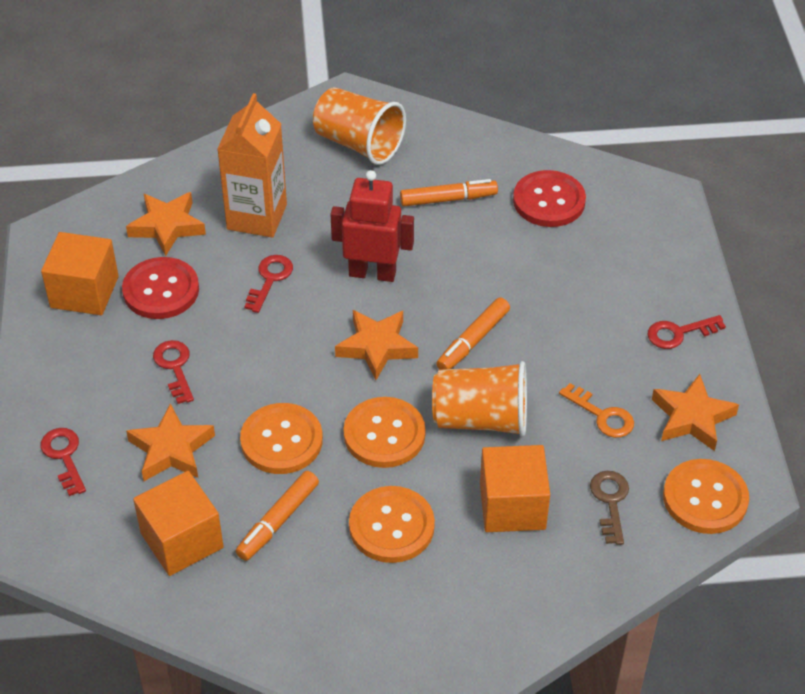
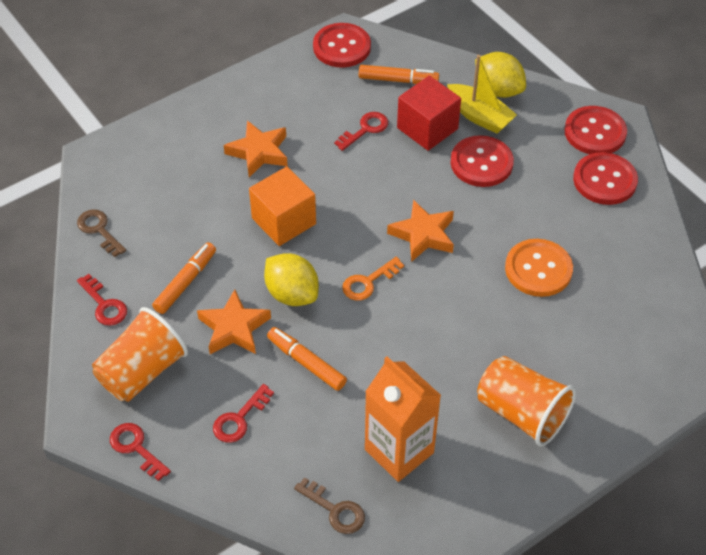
brown key: [590,471,629,545] = 1 -> [77,209,126,257] [294,477,365,534] = 2
orange button: [240,403,323,474] [343,397,426,468] [349,486,435,563] [663,459,749,534] = 4 -> [505,239,573,297] = 1
orange cube: [41,232,119,315] [133,471,224,576] [480,445,550,532] = 3 -> [249,166,316,246] = 1
orange star: [126,192,206,256] [126,403,215,481] [335,310,418,380] [652,374,739,451] = 4 -> [197,289,271,354] [224,120,288,177] [387,200,454,262] = 3
red button: [122,257,199,319] [513,170,586,227] = 2 -> [313,23,371,68] [451,135,514,187] [564,106,627,154] [573,152,638,205] = 4
red cube: none = 0 -> [397,76,461,151] = 1
red robot: [331,170,414,282] = 1 -> none = 0
yellow boat: none = 0 -> [447,55,517,134] = 1
yellow lemon: none = 0 -> [264,253,319,306] [475,52,526,98] = 2

